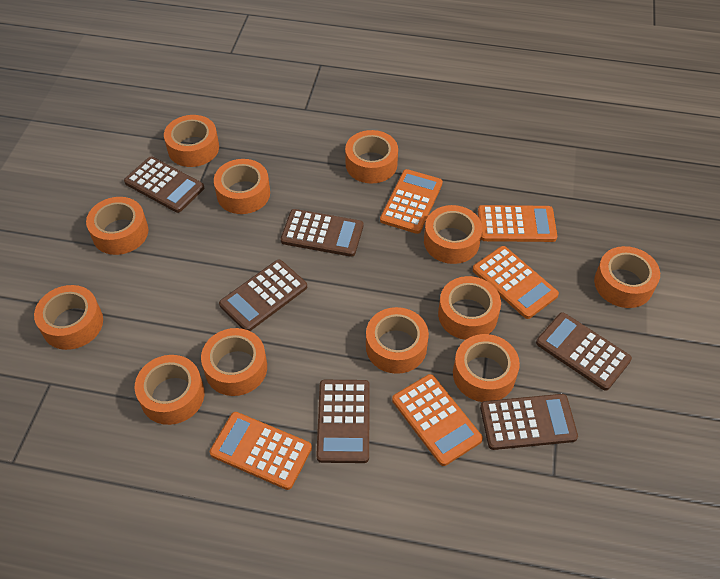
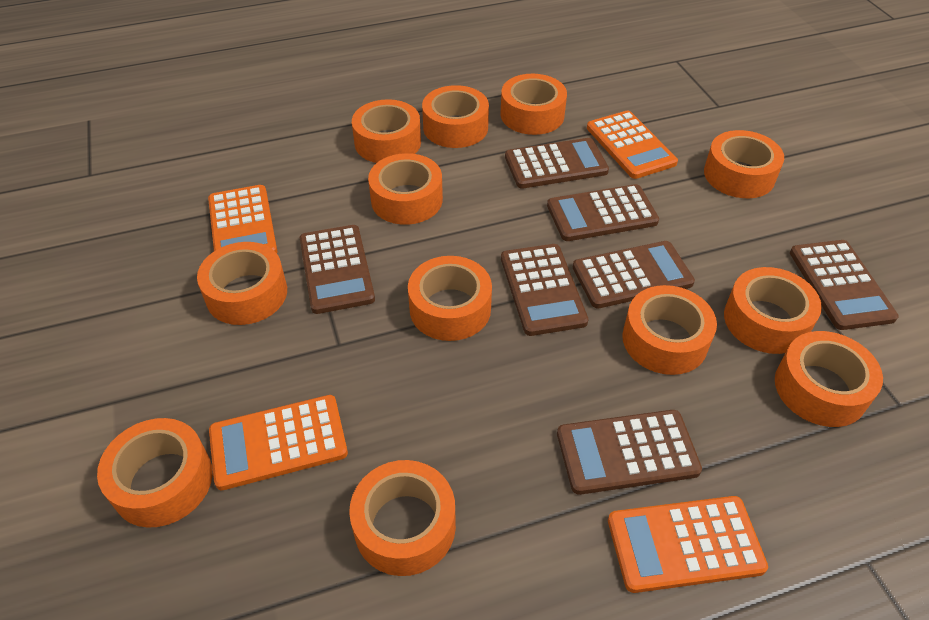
brown calculator: [124,157,204,213] [219,260,307,331] [281,209,363,257] [316,380,370,463] [480,394,578,450] [536,312,632,391] = 6 -> [300,225,375,314] [501,244,588,336] [505,138,609,189] [547,184,659,241] [557,410,702,495] [573,241,695,309] [790,240,899,330] = 7
orange calculator: [210,412,312,490] [380,169,443,234] [392,374,483,466] [473,246,559,319] [478,205,557,242] = 5 -> [208,185,277,253] [209,395,348,490] [587,110,678,179] [608,496,768,593] = 4

